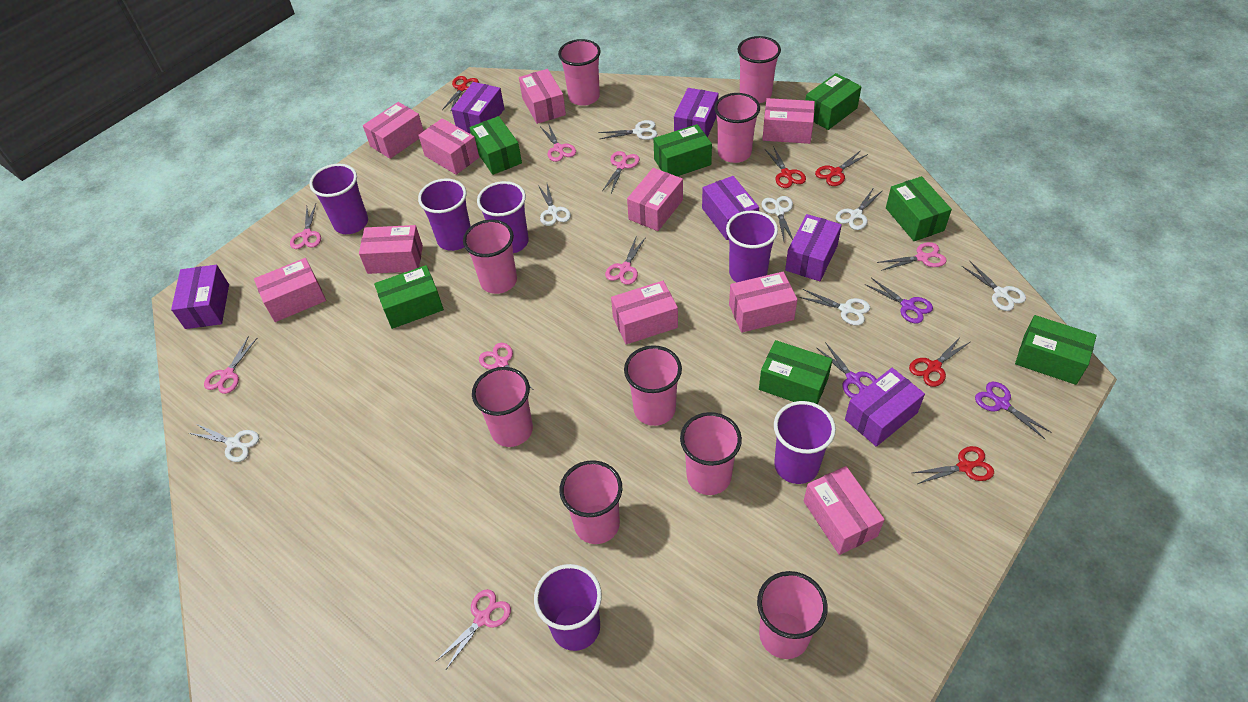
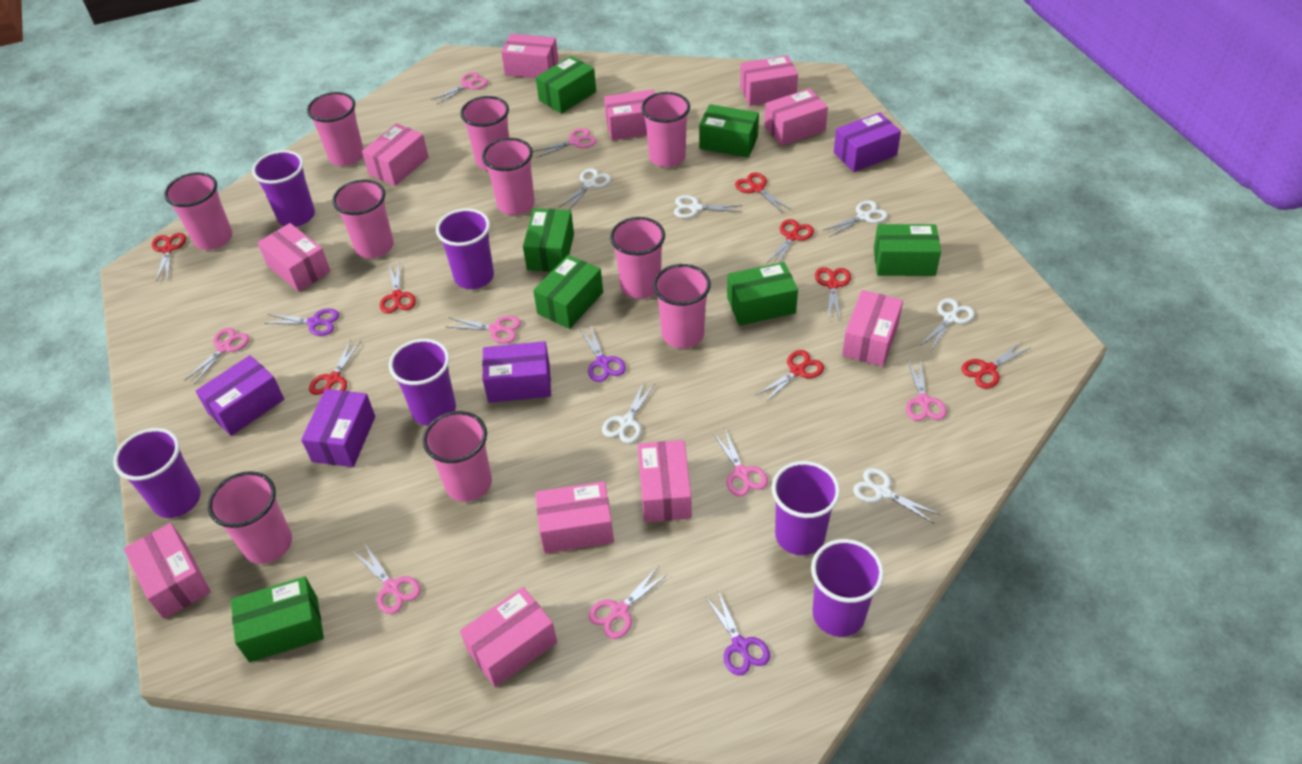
pink box: [254,258,326,322] [359,225,423,274] [363,102,424,159] [419,118,479,175] [519,69,566,124] [611,281,678,344] [627,168,683,231] [729,272,797,333] [762,98,815,144] [804,466,885,555] = 10 -> [124,523,211,619] [258,223,331,292] [362,123,429,186] [460,587,557,687] [501,34,559,78] [535,481,614,554] [604,89,655,141] [638,440,692,522] [740,55,798,106] [764,89,828,146] [842,290,903,366] = 11
pink cup: [463,220,517,294] [472,367,533,447] [558,39,601,106] [559,460,622,544] [624,345,682,426] [680,412,742,495] [714,93,760,163] [737,36,781,103] [757,571,828,659] = 9 -> [164,172,232,250] [208,471,292,564] [307,92,364,166] [332,179,394,258] [423,411,492,502] [460,96,509,170] [482,138,535,215] [610,217,665,299] [641,92,690,167] [653,264,711,348] = 10
purple box: [171,265,229,329] [451,82,504,134] [674,88,718,137] [702,176,759,240] [785,214,842,281] [845,368,925,447] = 6 -> [196,355,284,436] [301,389,375,467] [482,341,551,403] [834,112,901,172] = 4
red scissors: [442,76,479,112] [765,146,806,188] [815,150,868,186] [909,336,970,387] [913,446,994,484] = 5 -> [152,233,186,282] [309,340,361,395] [380,261,416,314] [735,172,791,213] [757,350,824,403] [766,219,814,264] [815,267,851,321] [961,342,1031,389] = 8
white scissors: [189,423,259,462] [538,184,571,226] [598,120,657,140] [762,196,793,240] [799,289,870,326] [836,189,882,230] [962,261,1026,311] = 7 -> [559,168,611,210] [602,382,655,444] [674,195,743,218] [824,200,888,237] [853,468,940,523] [920,298,975,351] = 6

